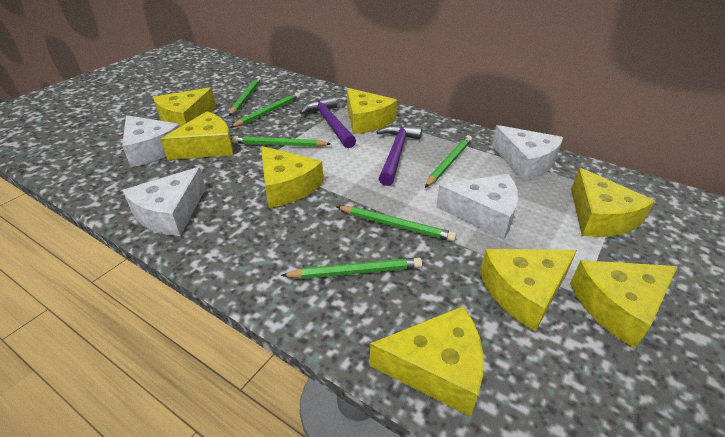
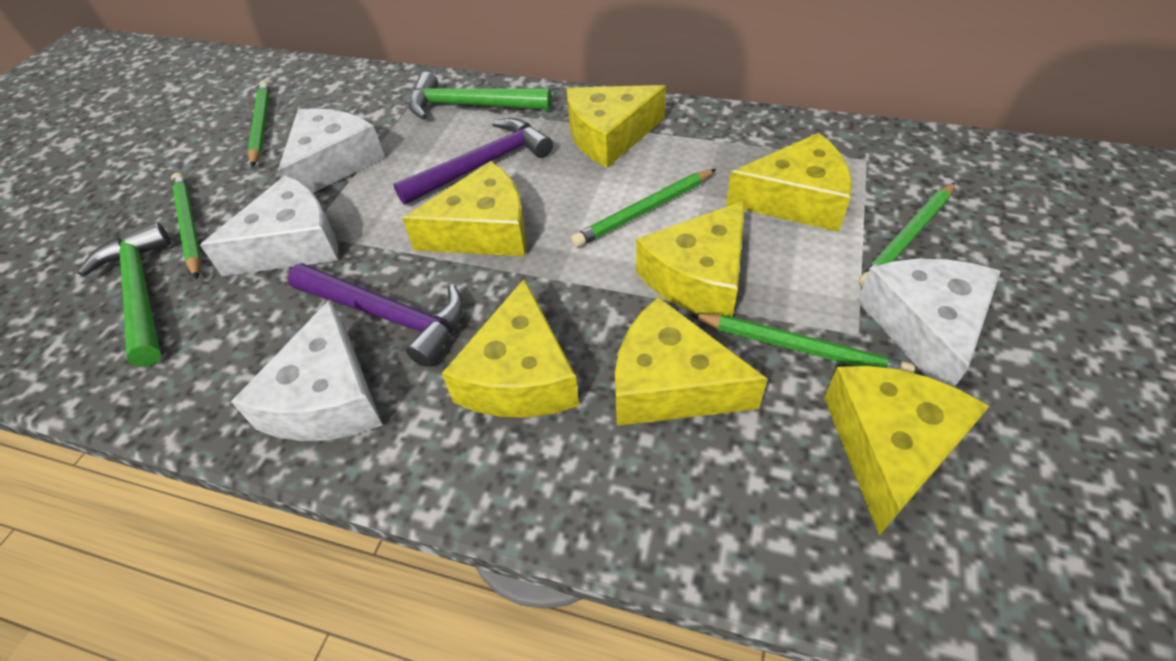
green hammer: none = 0 -> [77,222,171,366] [409,72,551,119] = 2
green pencil: [229,76,261,116] [230,92,300,128] [232,136,331,147] [281,258,422,279] [336,206,456,242] [425,135,472,188] = 6 -> [171,173,202,279] [248,80,270,168] [571,169,716,247] [690,313,915,373] [859,182,955,287] = 5
yellow cheese: [153,87,216,127] [161,111,233,160] [261,146,324,208] [347,88,397,134] [370,306,484,417] [480,249,577,332] [570,260,678,348] [571,168,655,237] = 8 -> [402,161,527,257] [442,279,579,418] [567,85,666,168] [615,297,768,426] [636,201,745,317] [726,133,852,232] [824,366,989,536] = 7

